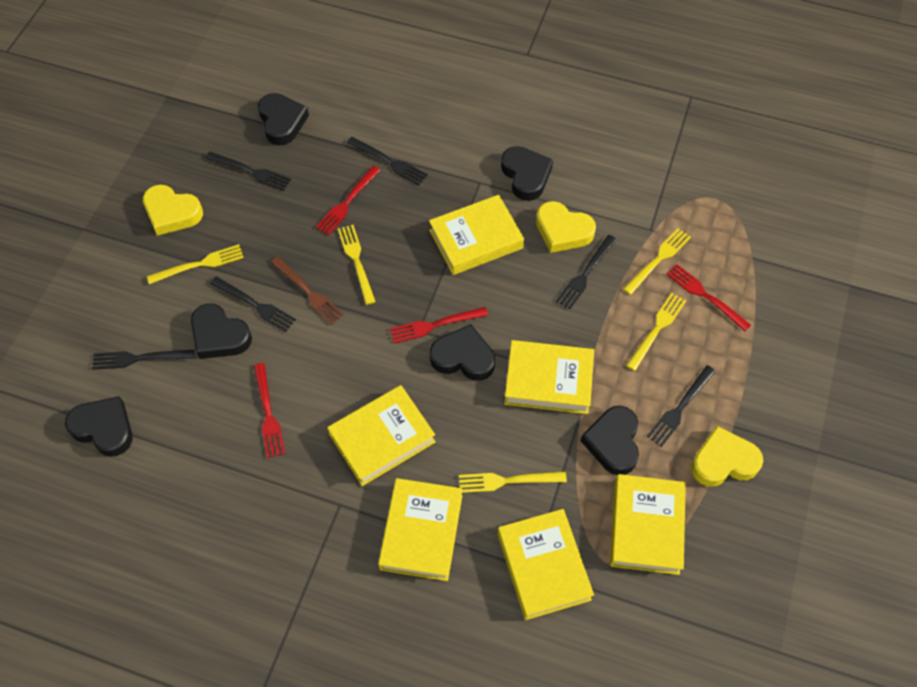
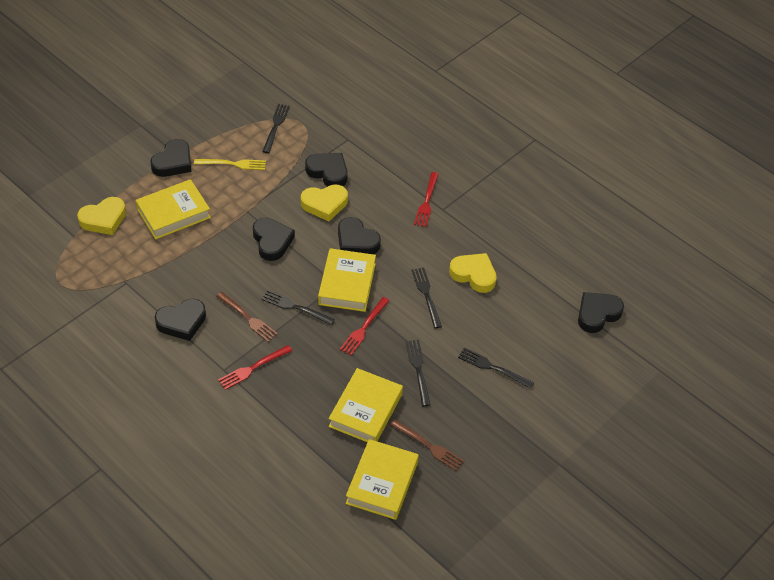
black fork: [92,350,194,370] [205,152,291,191] [210,276,296,332] [347,137,428,185] [556,235,617,309] [647,365,716,447] = 6 -> [262,104,290,153] [262,290,335,325] [405,340,431,406] [411,268,442,328] [458,348,534,389] = 5
brown fork: [271,257,344,325] = 1 -> [216,292,278,342] [390,419,464,471] = 2
red fork: [254,363,285,458] [316,166,380,235] [390,307,488,344] [666,264,751,331] = 4 -> [218,345,292,390] [340,297,390,355] [414,172,439,227] = 3
yellow book: [327,385,436,486] [378,478,463,581] [429,195,524,275] [498,509,594,620] [504,340,594,414] [610,474,686,575] = 6 -> [136,179,211,239] [318,248,376,312] [329,368,403,442] [346,439,419,520] = 4
yellow fork: [147,244,244,284] [338,225,376,305] [459,472,567,493] [623,228,691,295] [626,293,686,371] = 5 -> [194,159,266,170] = 1

